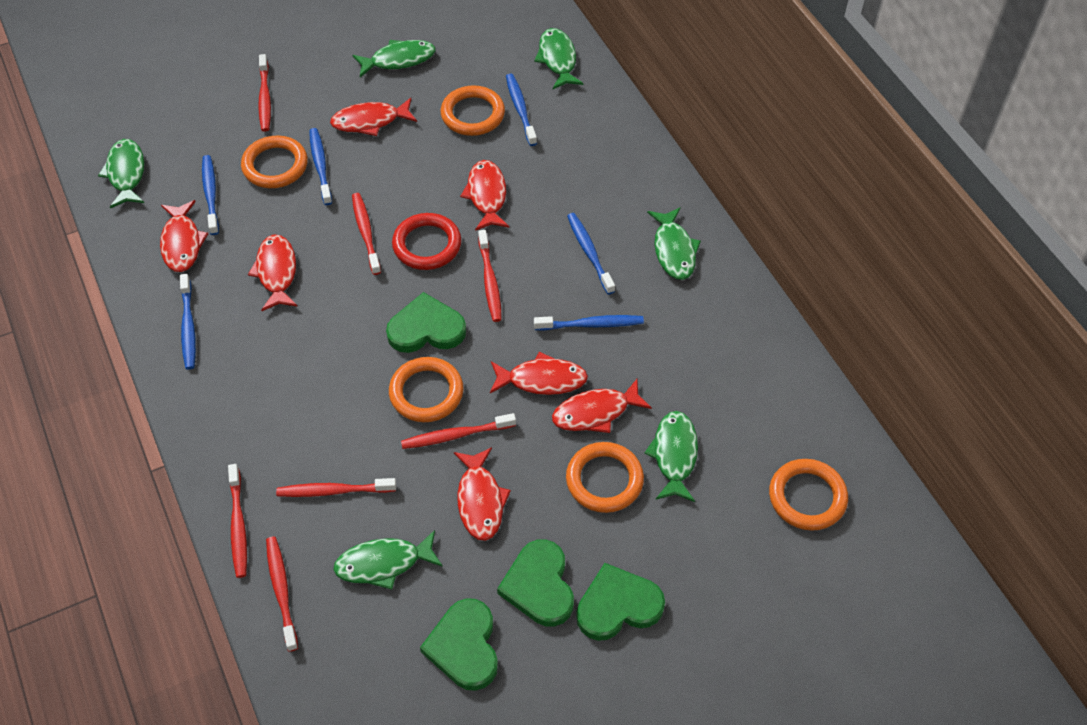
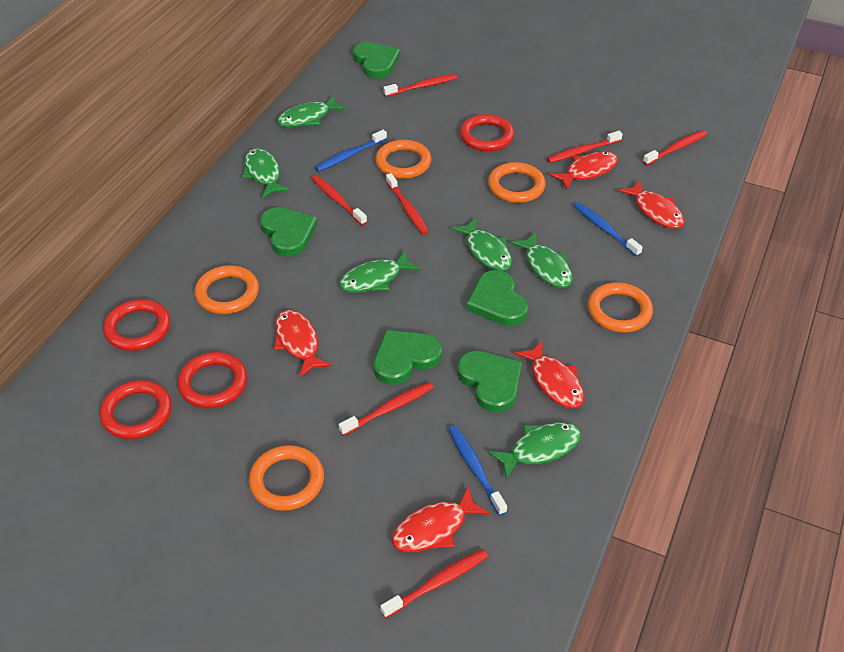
blue toothbrush: [180,274,196,370] [202,155,219,235] [309,128,332,205] [506,74,537,146] [534,315,644,330] [567,213,615,294] = 6 -> [315,130,387,172] [448,426,507,516] [574,202,643,257] = 3
green heart: [386,292,466,353] [420,598,498,691] [497,539,574,626] [576,563,665,641] = 4 -> [260,207,318,257] [353,42,400,78] [373,330,442,385] [457,351,522,413] [466,270,528,326] = 5
red fish: [160,200,208,272] [248,234,298,311] [330,98,417,136] [454,447,511,541] [460,160,509,231] [490,352,588,395] [552,379,652,433] = 7 -> [274,310,332,377] [391,486,490,552] [514,340,585,408] [549,151,618,190] [618,181,685,229] = 5
red ring: [392,213,461,270] = 1 -> [99,380,172,439] [103,299,170,351] [177,352,247,408] [460,114,514,151] = 4

